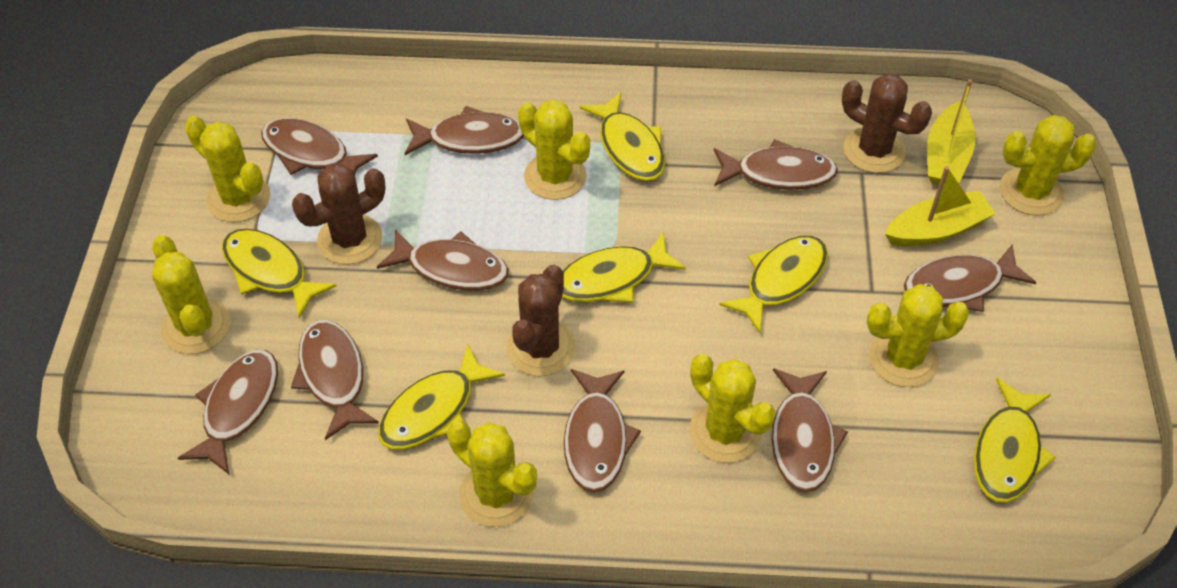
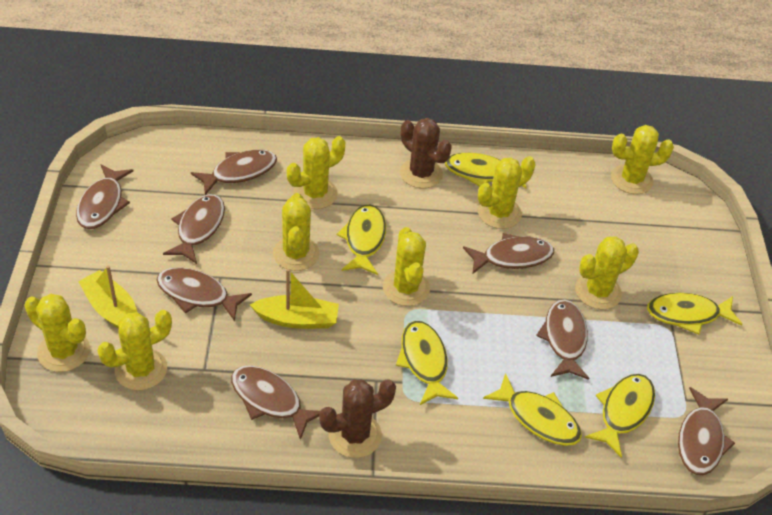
brown cactus: [292,163,386,264] [507,264,575,376] [842,73,932,173] = 3 -> [319,379,396,458] [400,118,452,188] = 2
brown fish: [178,350,278,474] [261,118,378,175] [291,320,379,440] [377,229,509,290] [405,106,524,155] [564,369,641,493] [714,139,838,190] [772,368,848,492] [904,244,1036,312] = 9 -> [76,164,134,229] [156,267,252,321] [163,194,225,264] [191,149,277,195] [231,365,320,440] [463,233,554,274] [536,299,590,380] [678,387,735,475] = 8
yellow cactus: [152,235,230,354] [185,116,270,222] [447,421,537,527] [518,99,591,200] [689,354,776,463] [867,284,970,387] [1000,115,1096,215] = 7 -> [24,294,90,372] [97,310,172,391] [273,193,320,271] [287,136,345,209] [383,227,430,306] [478,156,535,229] [575,236,639,310] [611,125,674,194] = 8

